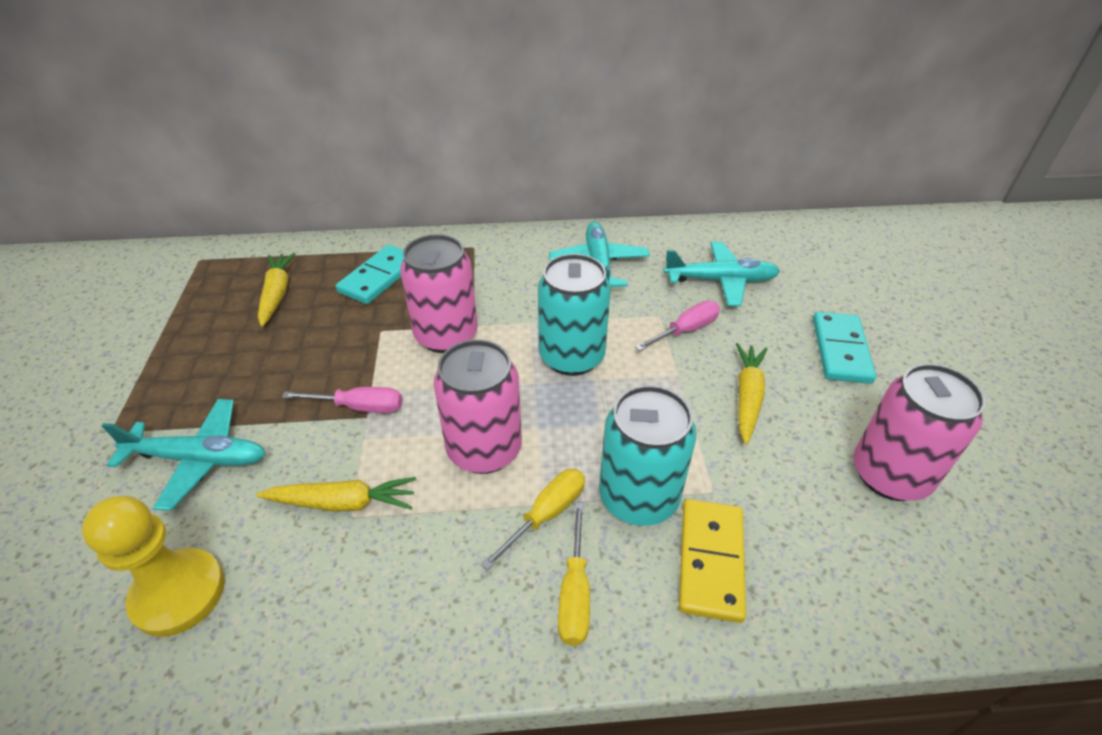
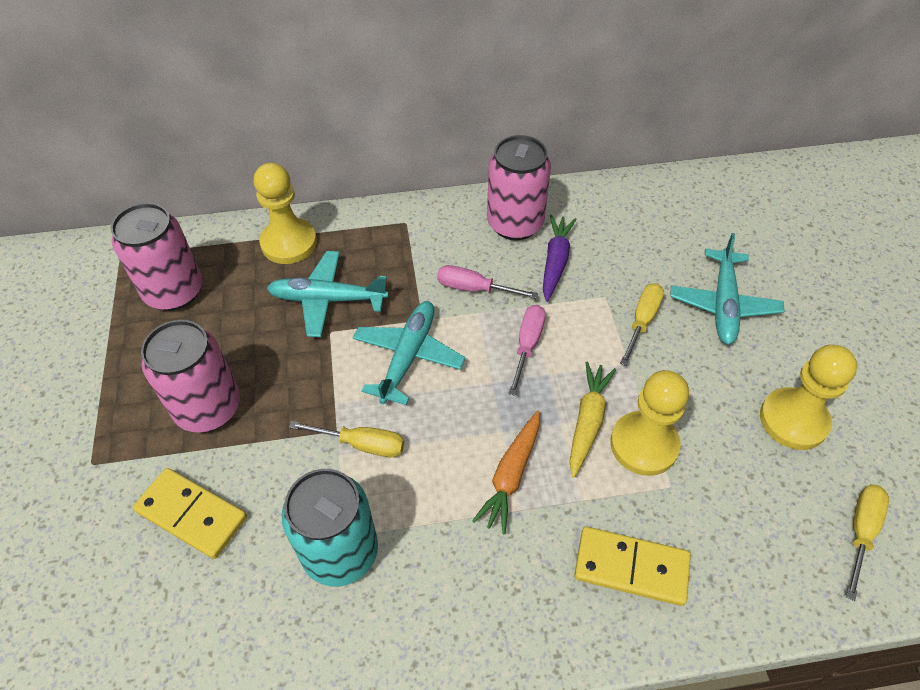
orange carrot: none = 0 -> [472,411,540,534] = 1
purple carrot: none = 0 -> [543,215,577,302] = 1
turquoise can: [538,254,611,376] [599,385,697,526] = 2 -> [282,469,378,587] = 1
turquoise domino: [336,245,404,304] [813,312,876,384] = 2 -> none = 0
yellow carrot: [256,477,416,512] [258,253,295,327] [736,343,767,444] = 3 -> [569,361,616,478] = 1
yellow domino: [679,499,746,623] = 1 -> [133,468,247,559] [574,527,691,606] = 2
yellow pawn: [82,496,225,637] = 1 -> [254,163,317,264] [610,370,689,476] [760,345,857,450] = 3
yellow screwdriver: [481,469,585,570] [558,503,590,646] = 2 -> [289,421,404,457] [620,283,664,366] [846,484,889,601] = 3

